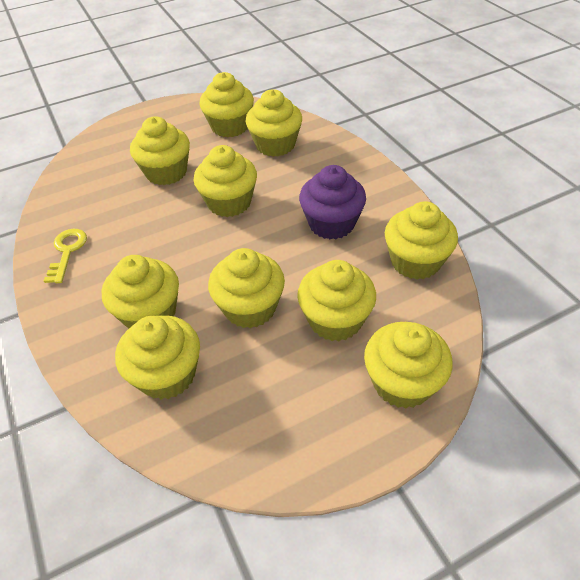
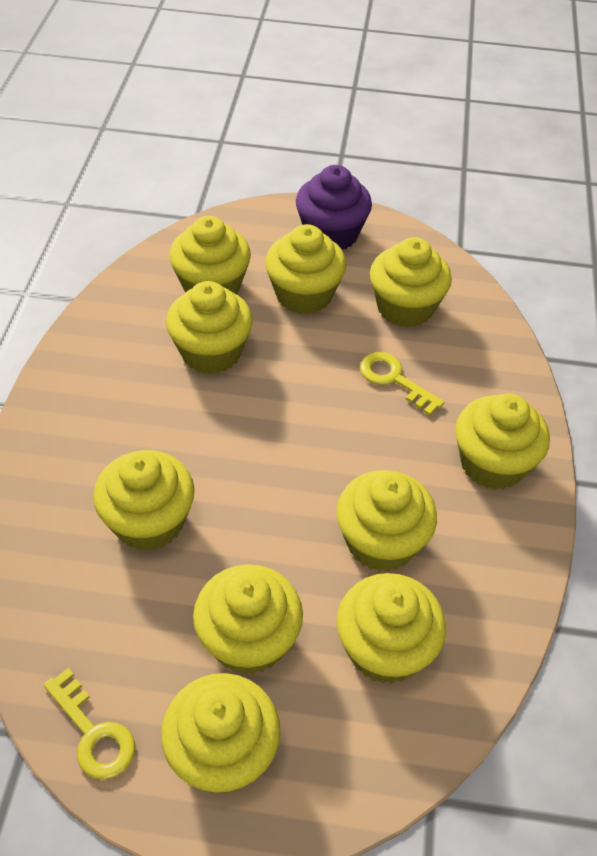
yellow key: [44,229,87,283] = 1 -> [44,668,135,780] [360,352,444,416] = 2

